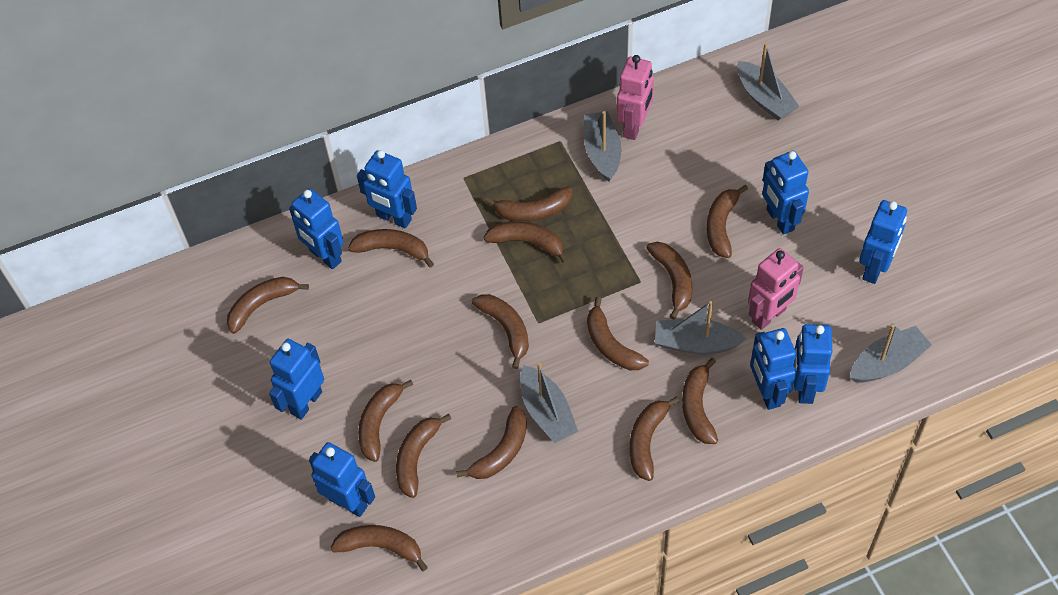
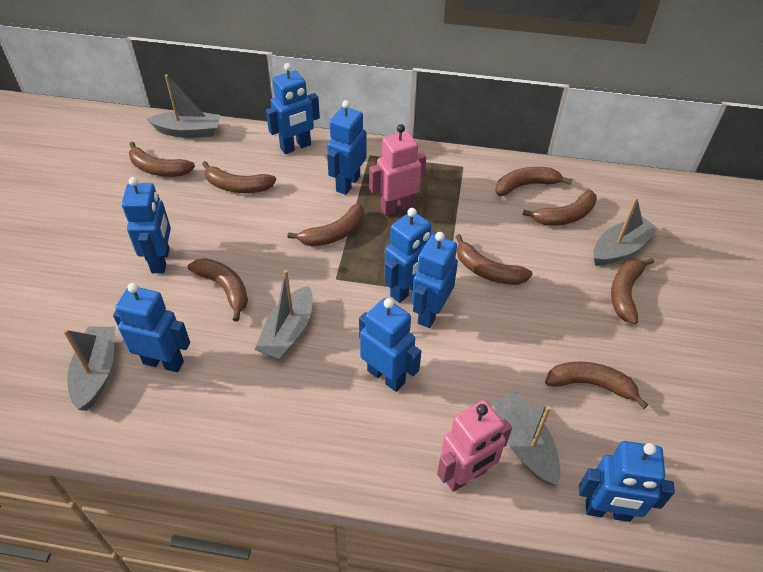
brown banana: [227,277,309,334] [331,525,428,571] [348,229,434,268] [358,380,413,462] [396,414,451,498] [456,406,527,479] [472,294,529,369] [483,222,568,264] [485,187,572,221] [587,297,649,370] [630,397,679,481] [646,242,692,319] [682,358,718,444] [707,185,748,258] = 14 -> [129,142,195,177] [188,258,248,322] [202,161,276,193] [287,203,364,246] [455,234,532,285] [495,167,572,196] [523,190,597,226] [545,362,648,409] [611,258,654,324] = 9

